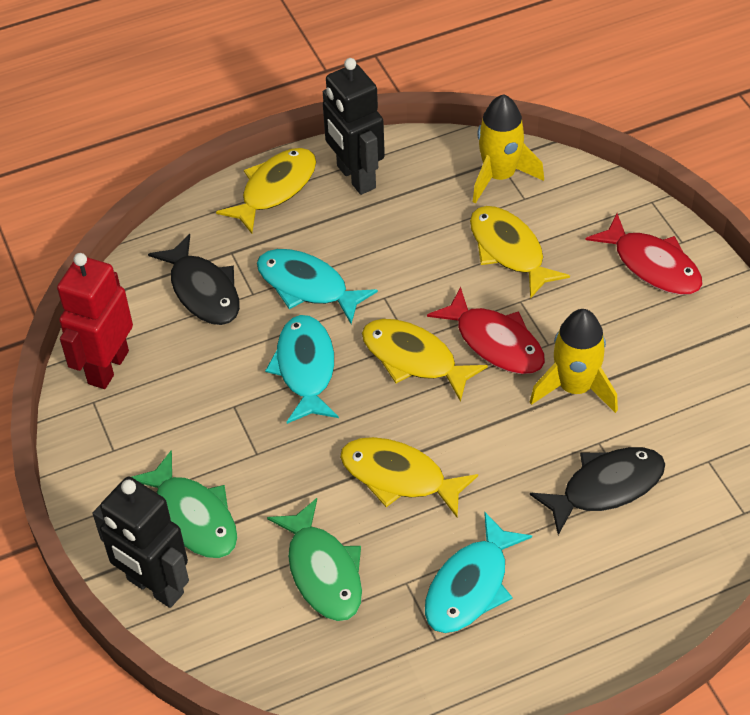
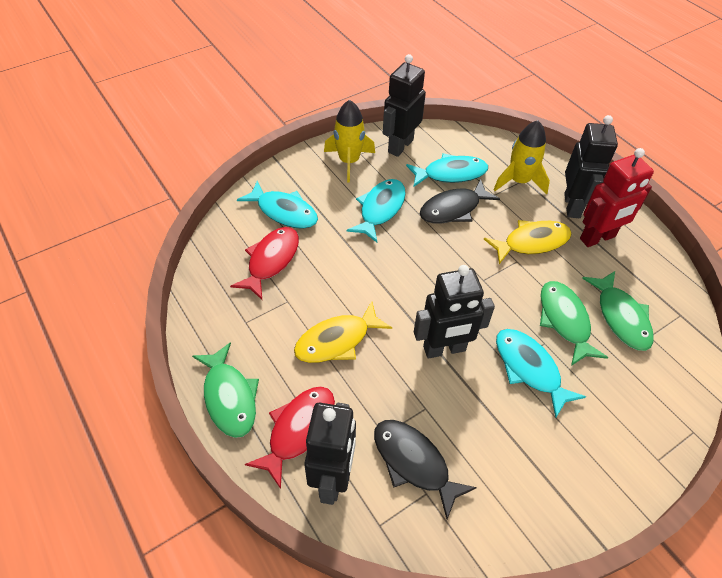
black robot: [93,477,189,608] [323,58,385,195] = 2 -> [304,403,356,505] [383,54,426,157] [414,265,495,359] [564,115,618,218] = 4
green fish: [132,450,237,558] [267,498,362,621] = 2 -> [192,342,259,438] [540,281,608,366] [582,271,654,351] = 3
turquoise fish: [257,249,378,324] [265,315,339,424] [425,511,532,633] = 3 -> [237,181,318,229] [346,179,406,243] [406,153,488,187] [496,329,586,418] = 4
yellow fish: [216,148,316,234] [340,437,478,517] [362,319,488,402] [470,206,570,299] = 4 -> [294,301,392,363] [484,220,572,264] = 2

